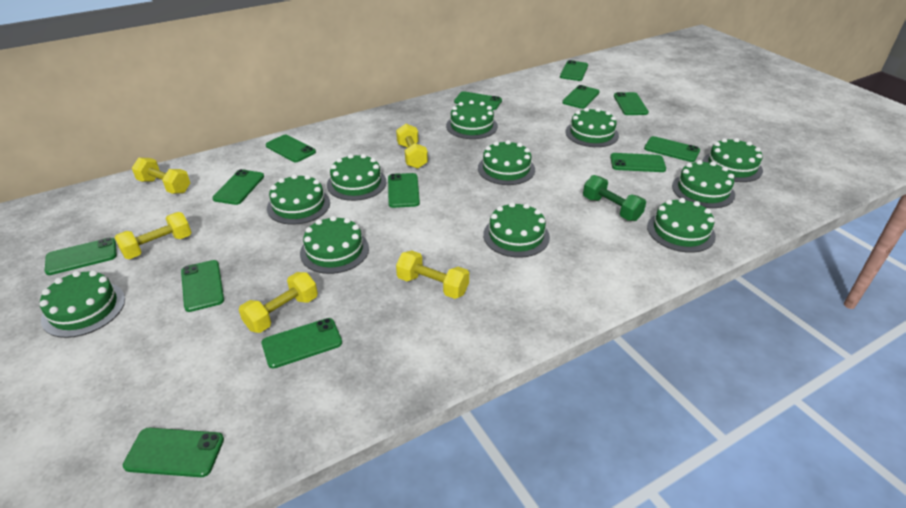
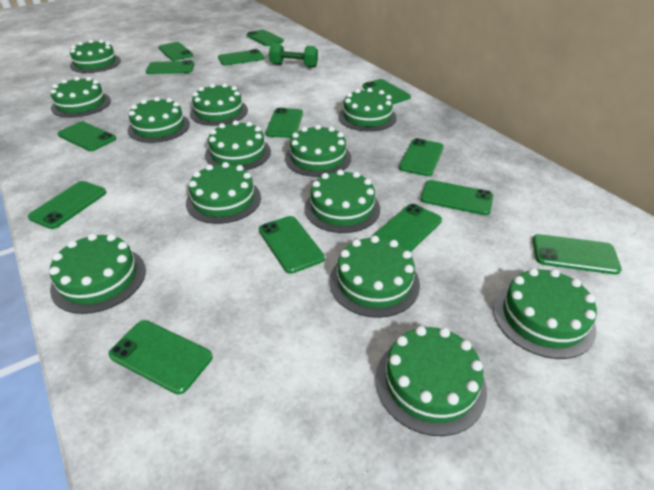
green cake: [40,270,125,338] [267,174,330,225] [300,216,369,274] [327,154,387,201] [446,100,498,139] [478,140,535,185] [483,202,550,258] [565,108,619,147] [647,198,716,253] [672,160,735,208] [702,138,763,182] = 11 -> [49,233,146,314] [50,77,111,118] [70,40,121,73] [128,97,190,143] [186,162,261,224] [190,83,248,126] [205,120,271,170] [285,125,351,177] [304,169,380,233] [329,236,420,318] [338,88,397,132] [375,326,487,436] [493,268,597,359] = 13
green phone: [45,238,117,275] [123,428,224,477] [181,260,224,312] [212,169,264,205] [261,318,342,369] [266,134,316,162] [388,173,420,208] [454,91,502,110] [560,60,588,81] [562,85,600,109] [610,153,666,172] [614,92,649,115] [644,136,700,162] = 13 -> [28,181,107,229] [57,122,116,151] [109,320,213,395] [146,60,194,74] [158,42,193,61] [218,49,265,65] [247,29,284,46] [259,216,325,274] [265,108,303,138] [362,79,411,104] [373,204,442,252] [399,138,444,176] [421,180,493,215] [532,234,622,274] = 14
yellow dumbbell: [114,212,192,259] [132,157,190,194] [239,272,318,333] [396,124,428,169] [396,251,469,299] = 5 -> none = 0

